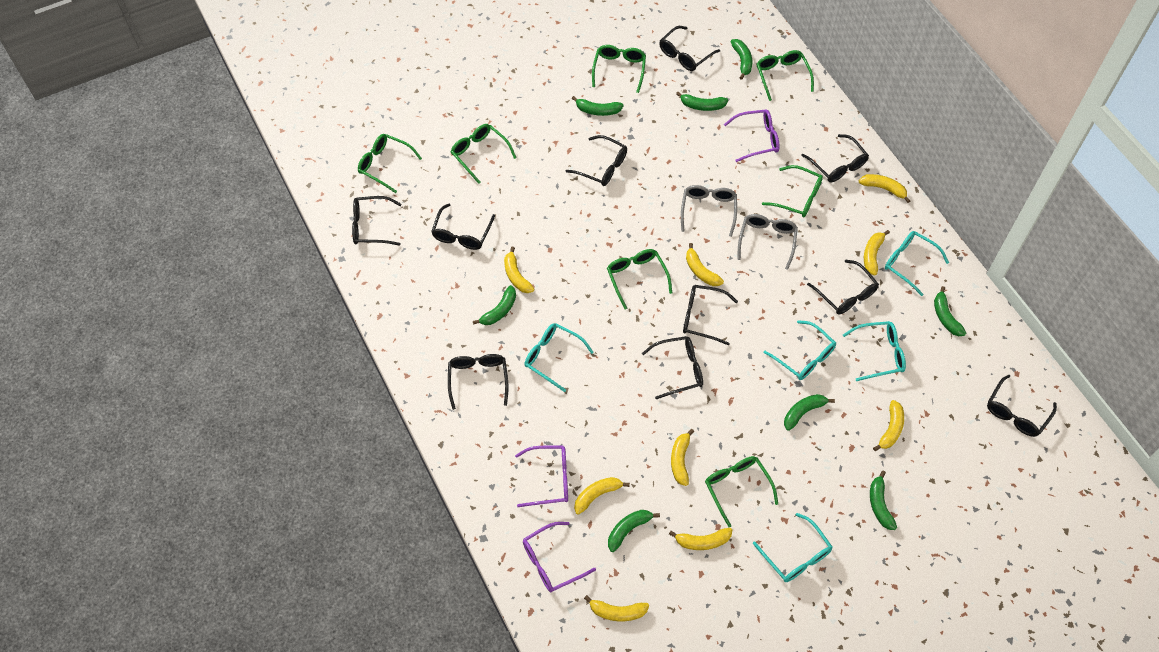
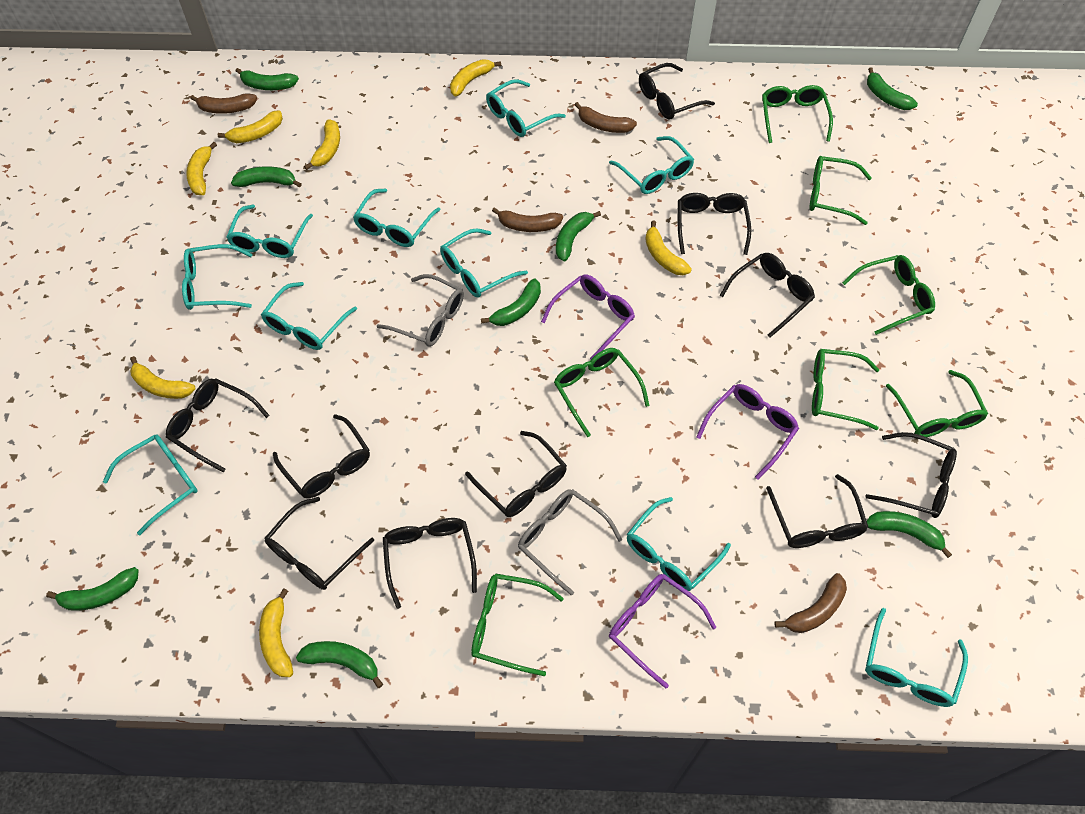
brown banana: none = 0 -> [190,93,257,114] [492,207,563,232] [575,102,637,133] [774,573,847,633] = 4
turquoise glasses: [524,323,594,392] [753,513,832,582] [764,320,836,380] [843,321,906,381] [885,231,949,296] = 5 -> [103,434,198,535] [182,244,253,310] [226,204,313,258] [261,282,357,350] [353,189,440,247] [440,228,528,298] [486,79,566,137] [609,136,694,194] [627,497,731,591] [865,608,968,707] = 10
yellow banana: [504,247,534,293] [574,477,630,515] [584,595,649,621] [669,528,732,550] [671,429,694,486] [686,243,724,286] [859,174,910,203] [864,230,890,276] [873,400,904,451] = 9 -> [130,356,196,399] [186,142,217,195] [217,110,283,143] [259,588,293,677] [304,119,340,170] [450,59,501,97] [645,220,692,275] = 7

